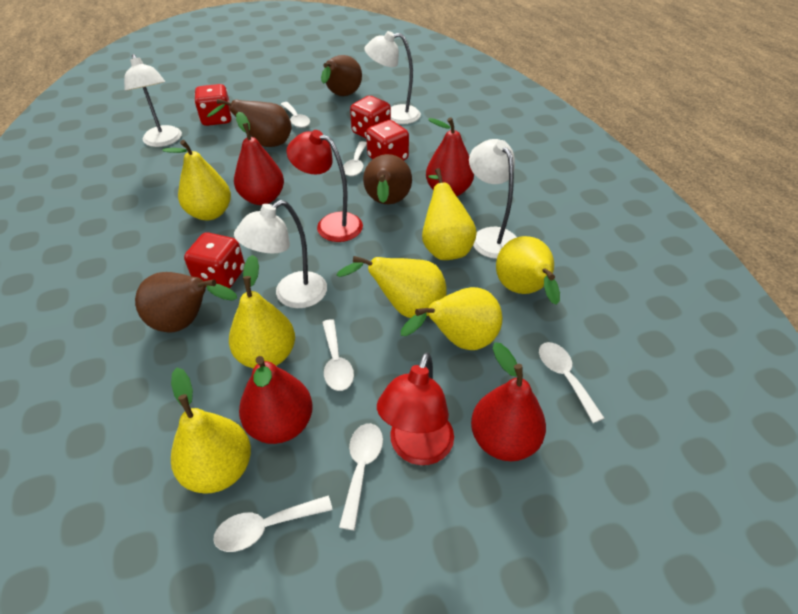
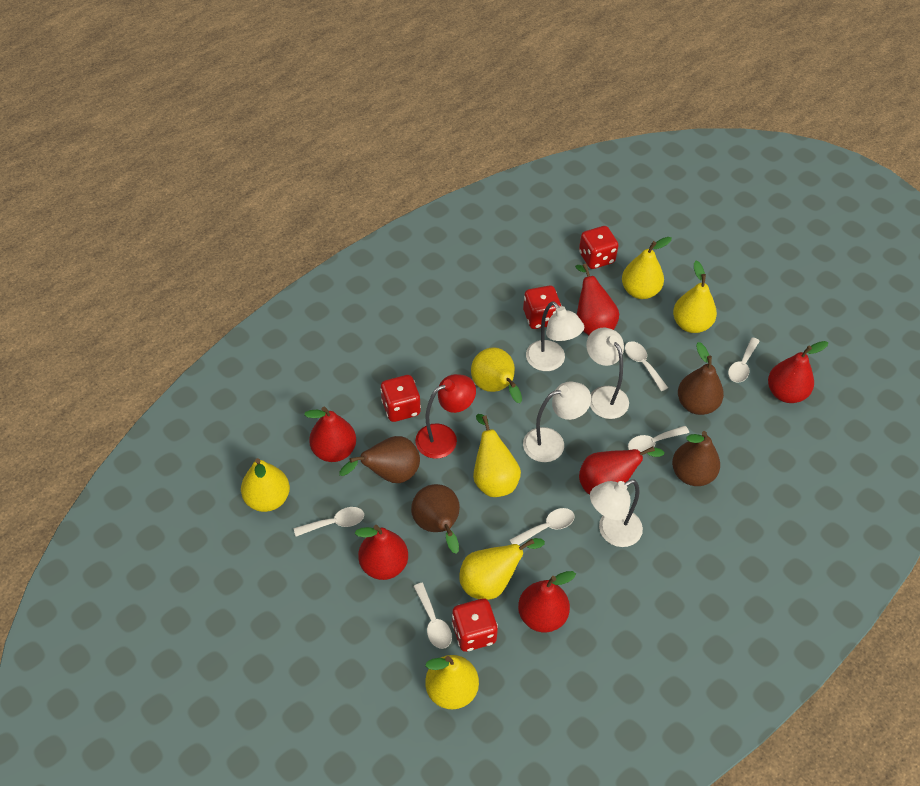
red lamp: [287,130,363,242] [377,352,454,465] = 2 -> [415,374,476,459] = 1
red pear: [234,112,284,205] [239,356,313,444] [426,117,474,196] [471,342,546,461] = 4 -> [304,406,356,462] [355,525,408,580] [518,571,576,632] [575,264,619,335] [579,447,664,495] [768,341,828,403] = 6

